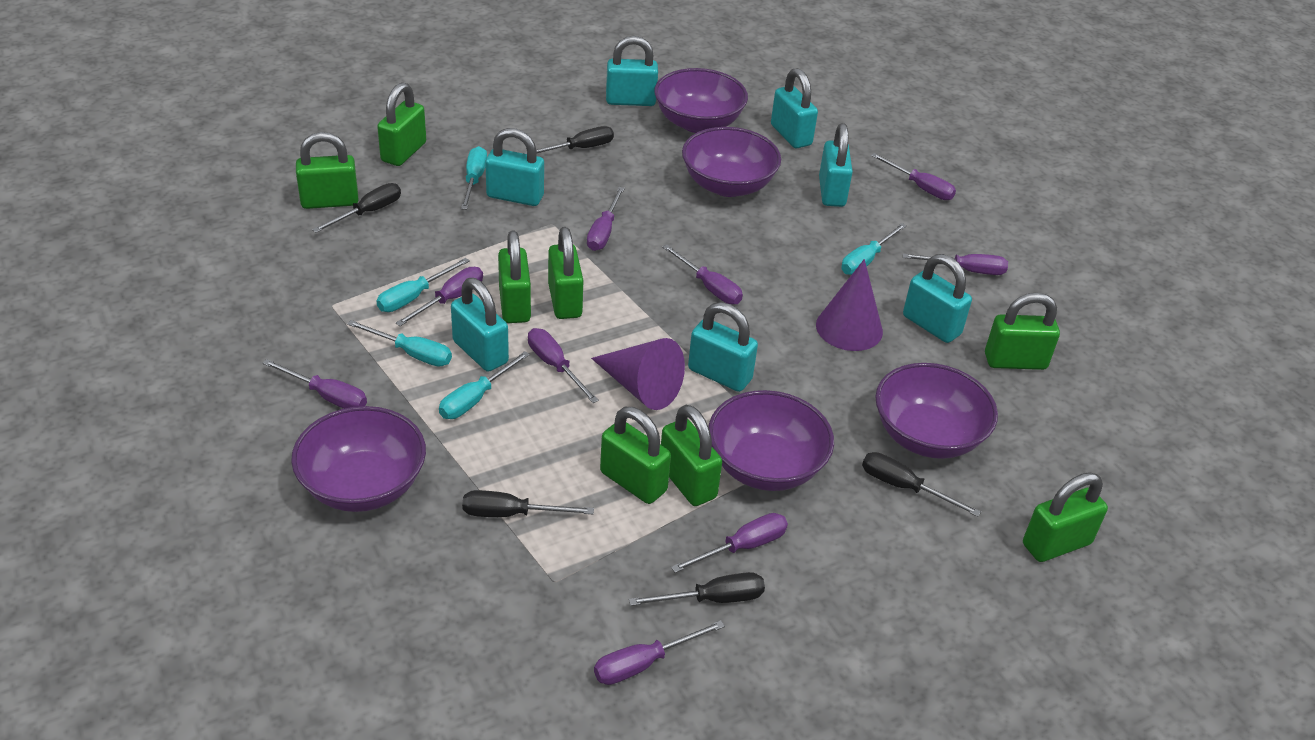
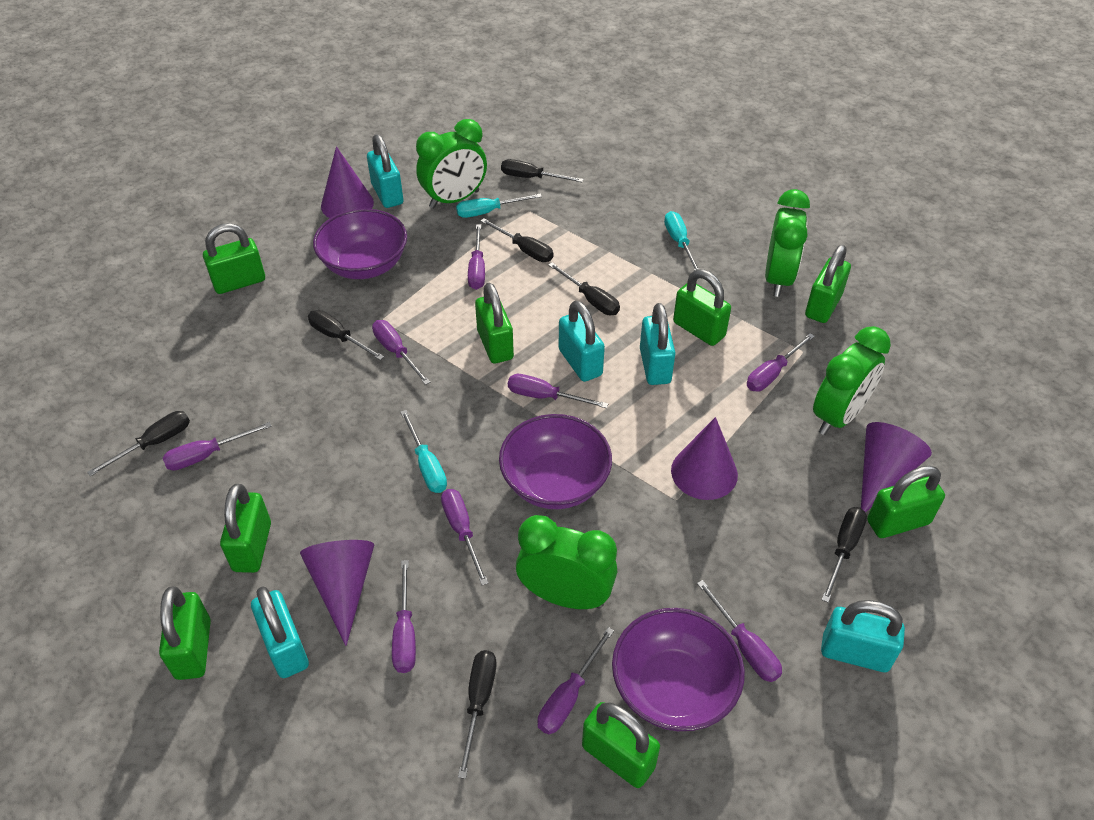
black screwdriver: [312,183,401,233] [462,490,594,517] [524,126,614,154] [629,572,765,606] [862,452,981,517] = 5 -> [87,411,190,476] [308,310,384,360] [458,650,497,779] [481,218,553,262] [501,159,584,182] [548,262,620,315] [822,507,867,603] = 7
green clock: none = 0 -> [416,119,487,208] [516,515,617,609] [765,189,810,297] [813,326,891,435] = 4
purple bowl: [291,406,426,512] [654,68,748,133] [682,127,781,197] [709,390,834,491] [875,363,998,459] = 5 -> [313,209,407,279] [499,414,612,509] [612,608,745,731] = 3
purple cone: [591,338,685,410] [816,259,883,351] = 2 -> [300,540,374,646] [321,146,374,218] [671,417,738,500] [861,422,932,512] = 4
turquoise padlock: [451,278,509,372] [485,128,544,206] [606,36,658,106] [688,302,758,392] [771,68,818,148] [819,123,853,207] [903,254,972,343] = 7 -> [251,586,309,678] [367,134,403,208] [559,300,605,382] [640,303,676,385] [821,600,905,672] = 5
turquoise screwdriver: [347,320,452,367] [377,258,470,312] [439,351,530,419] [461,146,487,210] [841,223,907,275] = 5 -> [400,410,447,493] [456,193,542,218] [664,211,699,271] = 3

